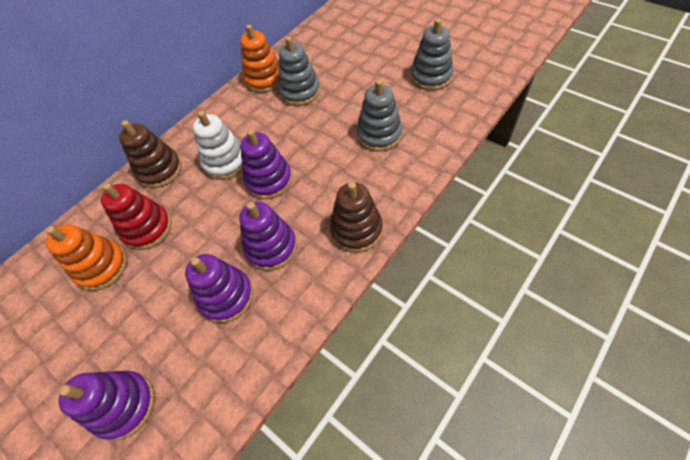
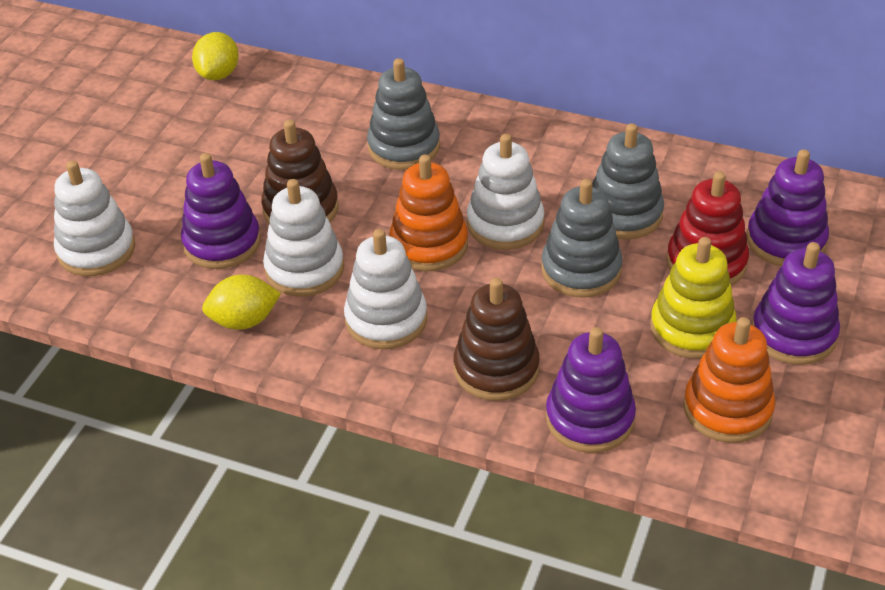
white stacking toy: [193,111,242,180] = 1 -> [54,161,135,276] [263,179,344,297] [344,229,427,349] [467,134,544,250] = 4
yellow lemon: none = 0 -> [192,32,239,80] [202,275,281,330] = 2
yellow stacking toy: none = 0 -> [650,237,737,359] = 1

